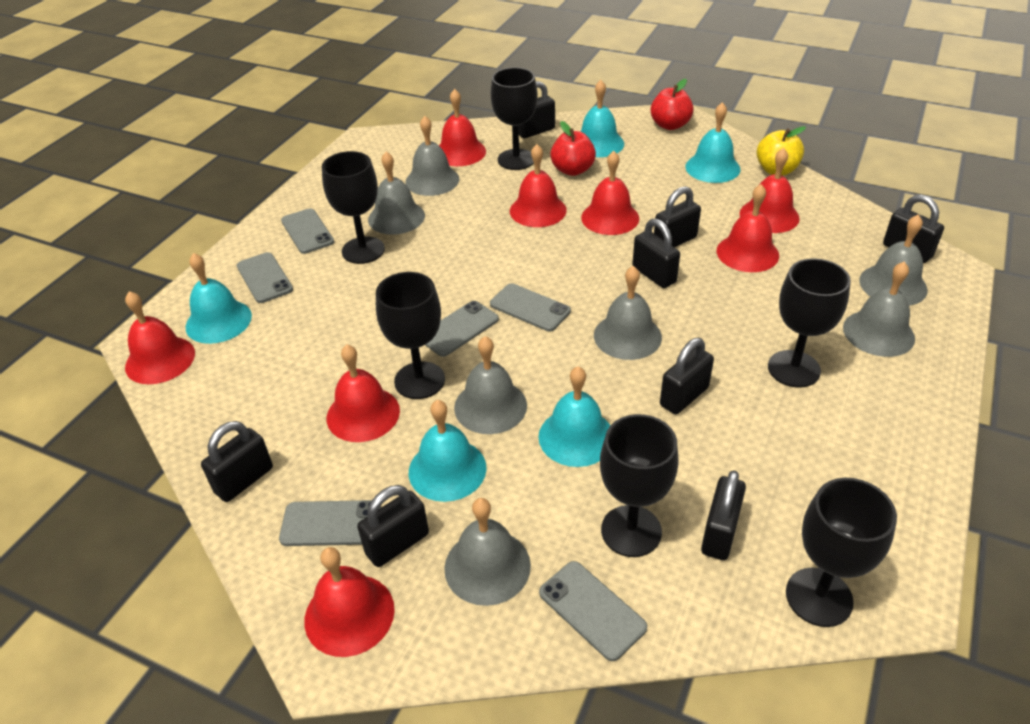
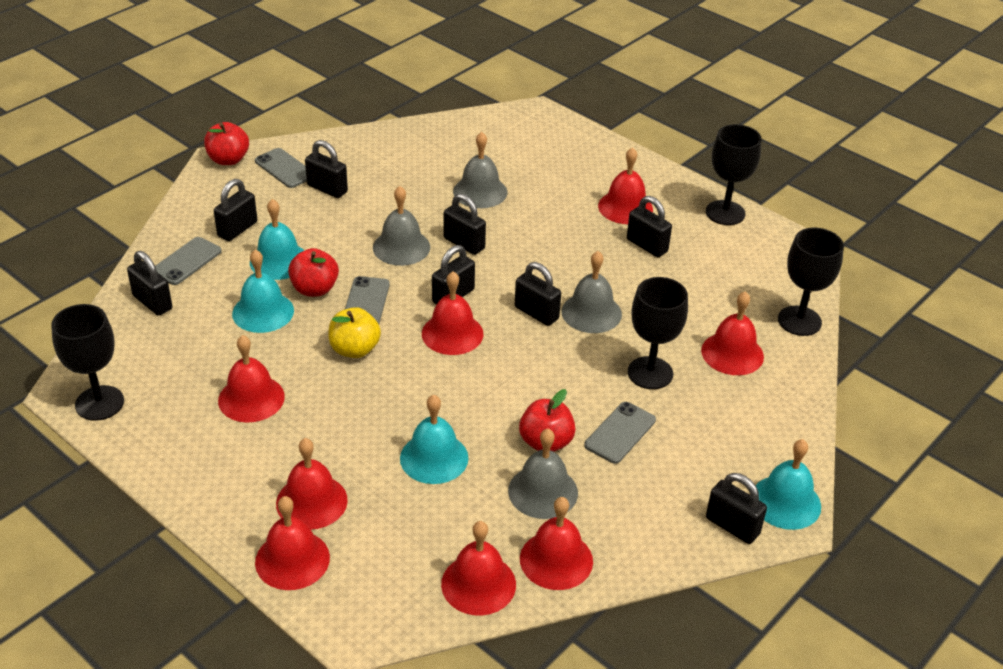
black goblet: [322,151,385,264] [376,272,445,399] [491,67,538,170] [600,414,679,557] [768,258,851,388] [786,478,897,627] = 6 -> [51,304,124,421] [628,277,688,389] [706,124,761,225] [778,228,844,336] = 4
grey bell: [368,152,425,235] [405,116,459,196] [444,498,531,606] [454,336,527,434] [594,266,662,360] [843,261,915,357] [859,214,928,306] = 7 -> [373,186,430,266] [453,132,507,208] [508,429,578,519] [561,251,622,333] = 4
grey phone: [237,252,293,303] [279,500,381,546] [281,208,334,254] [425,301,499,357] [490,283,571,331] [539,561,647,661] = 6 -> [155,237,222,285] [255,148,307,188] [345,276,390,324] [584,402,656,464] = 4
red apple: [550,121,596,176] [651,79,694,130] = 2 -> [204,122,249,165] [288,248,339,297] [519,389,576,452] = 3
turquoise bell: [186,253,252,344] [409,400,487,502] [538,366,610,467] [581,80,624,157] [685,102,740,183] = 5 -> [232,249,294,333] [250,199,304,280] [400,395,469,484] [756,439,821,530] = 4

